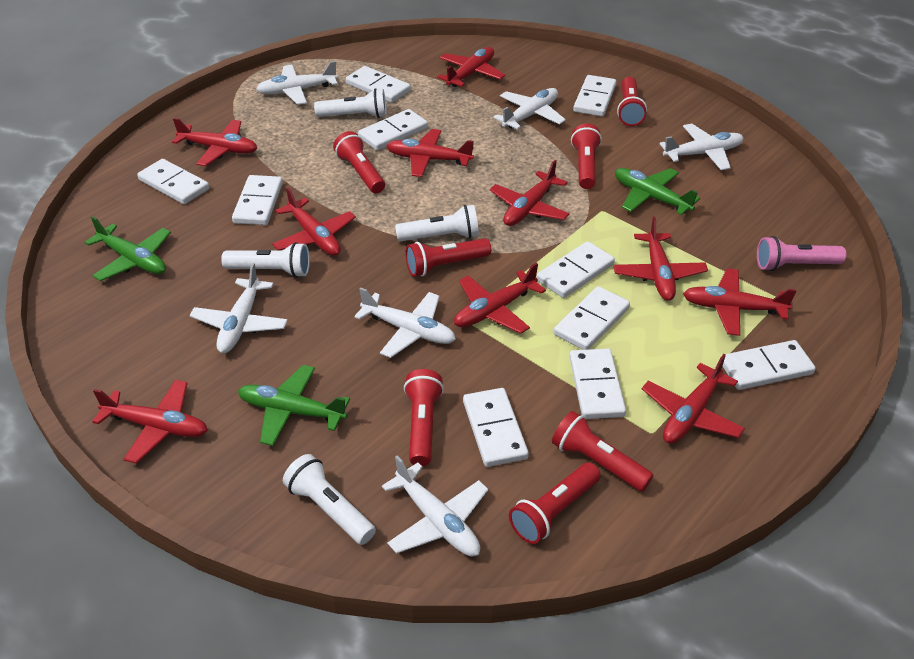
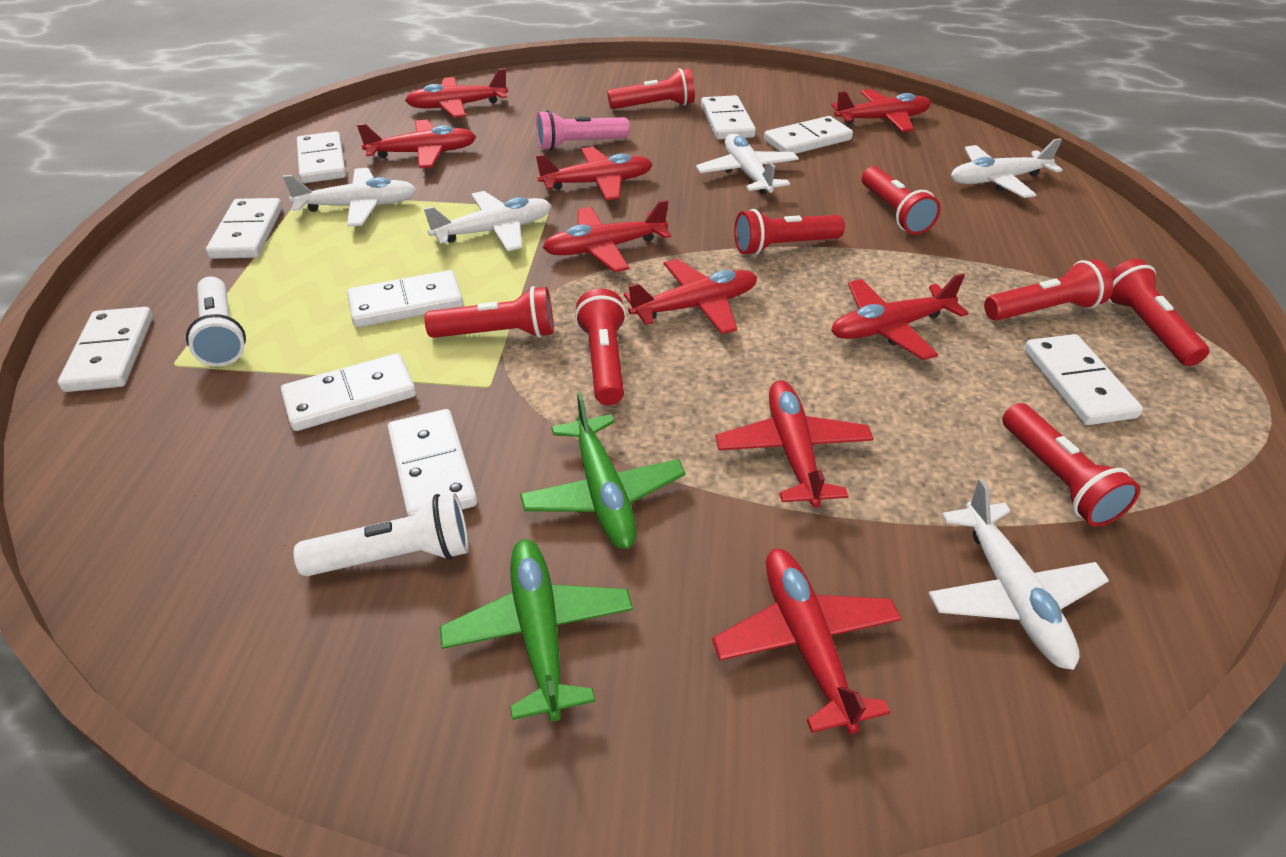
green plane: [85,216,171,281] [238,365,350,446] [615,168,700,215] = 3 -> [440,539,633,721] [520,392,686,549] = 2
red flashlight: [333,131,385,193] [404,369,444,466] [405,238,491,277] [509,463,600,544] [552,411,653,492] [571,123,602,189] [617,77,647,126] = 7 -> [425,286,554,338] [575,289,626,405] [607,68,695,109] [734,209,845,255] [862,166,941,235] [984,259,1113,321] [1002,403,1140,527] [1108,259,1209,366] = 8
red plane: [92,380,208,464] [172,118,257,166] [272,187,356,256] [387,129,474,177] [437,47,505,87] [454,263,546,334] [490,160,570,226] [613,217,708,301] [642,354,745,444] [683,269,796,336] = 10 -> [357,120,476,169] [405,68,508,118] [536,147,653,200] [542,200,671,272] [624,259,757,334] [712,549,902,734] [715,380,874,508] [831,89,931,132] [831,273,968,360] = 9
white domino: [137,159,209,204] [232,175,283,225] [346,66,411,103] [358,109,428,151] [463,388,529,467] [537,241,615,298] [554,286,630,350] [569,349,626,419] [573,75,616,117] [723,340,816,390] = 10 -> [58,307,153,392] [206,198,282,259] [281,353,416,431] [297,131,346,183] [347,270,463,327] [387,409,477,517] [701,95,756,140] [764,116,853,154] [1024,334,1143,425] = 9
white flashlight: [221,242,310,278] [283,454,376,545] [314,88,387,118] [395,205,479,241] = 4 -> [186,277,246,367] [294,493,469,576] = 2
white plane: [190,263,288,353] [257,61,338,105] [354,287,456,358] [382,456,488,557] [493,88,566,130] [660,124,744,170] = 6 -> [283,168,417,227] [424,191,552,251] [696,133,799,194] [928,478,1109,670] [951,138,1063,198] = 5

